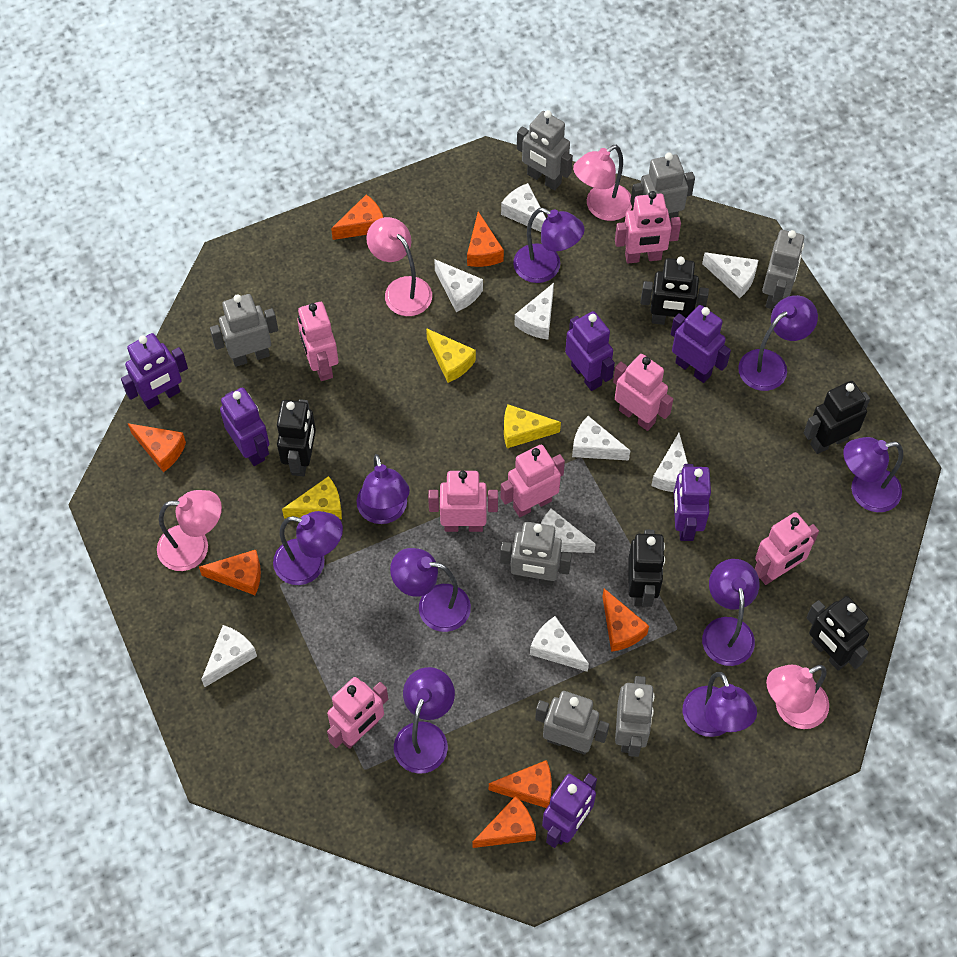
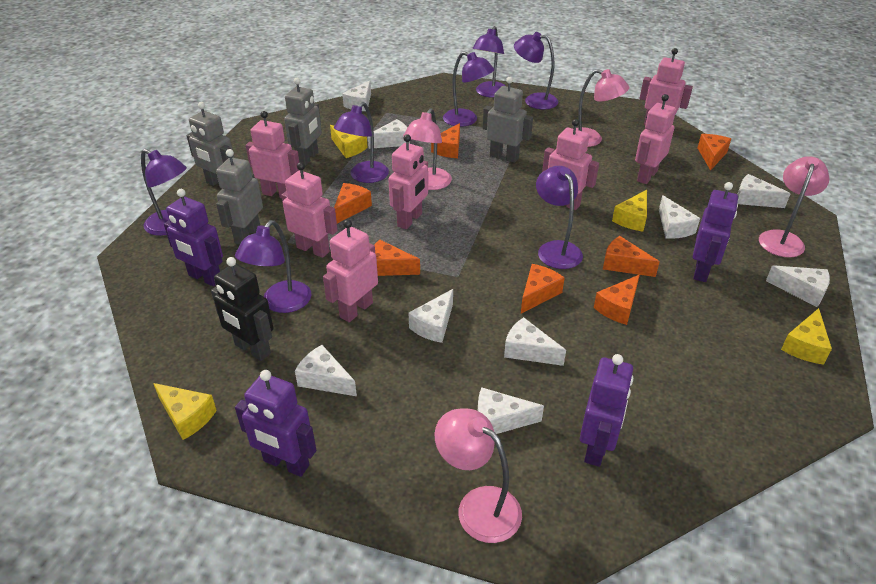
black robot: [277,399,316,477] [629,530,665,607] [641,257,709,325] [804,381,870,454] [806,596,869,671] = 5 -> [211,257,273,361] = 1
grey robot: [210,294,278,367] [500,522,572,586] [517,110,573,190] [535,691,609,755] [615,676,655,757] [630,153,695,221] [762,230,804,309] = 7 -> [186,102,234,189] [216,149,263,245] [284,78,322,166] [483,77,533,163] = 4
purple lamp: [273,511,343,585] [357,454,410,524] [390,548,471,632] [394,667,455,774] [513,208,585,283] [683,672,757,737] [702,559,760,666] [738,295,818,391] [843,437,903,512] = 9 -> [141,149,187,236] [235,220,311,313] [334,102,389,183] [443,51,494,127] [472,26,505,98] [514,32,558,109] [536,166,583,269] = 7
purple robot: [121,333,188,409] [220,388,269,466] [542,773,597,848] [565,311,615,391] [671,305,731,383] [674,464,711,541] = 6 -> [164,189,223,287] [235,370,316,477] [580,354,633,467] [693,182,738,282] = 4
yellow cheese: [282,476,342,519] [426,328,476,383] [504,404,561,448] = 3 -> [153,383,217,440] [330,125,368,158] [612,190,647,232] [781,308,832,365] = 4

